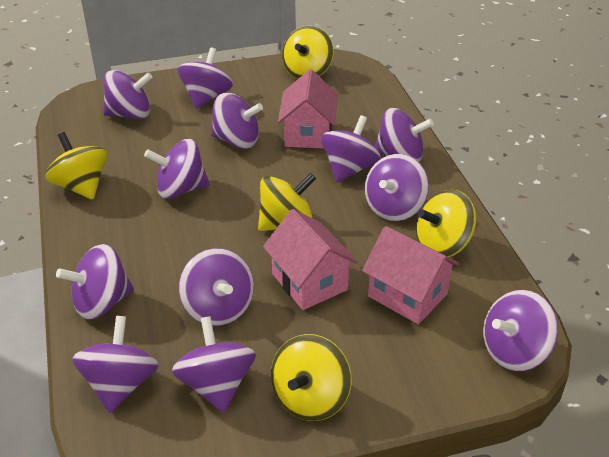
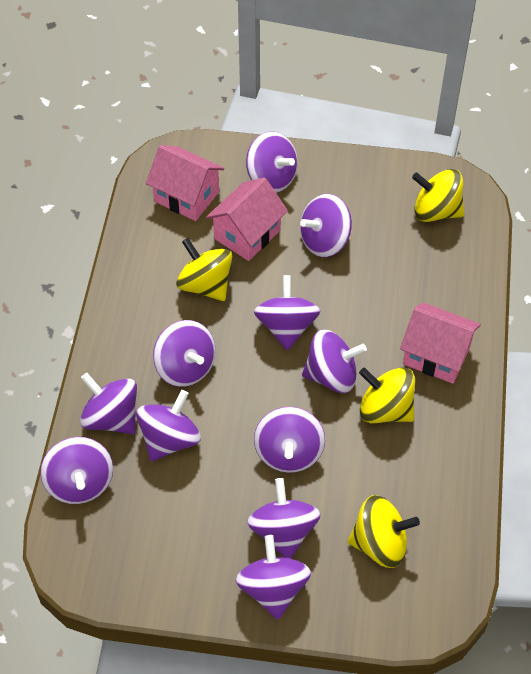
purple spinning top: [56,244,134,320] [72,316,159,413] [103,70,153,119] [144,139,210,199] [172,316,256,413] [178,47,233,109] [179,248,254,326] [211,93,263,149] [321,115,381,183] [365,154,429,221] [374,108,434,162] [483,290,558,371] = 12 -> [40,437,113,504] [80,373,137,434] [136,390,201,461] [153,320,216,387] [236,535,311,619] [246,131,298,193] [247,478,321,559] [254,275,320,351] [254,407,325,473] [300,194,352,257] [302,329,367,393] = 11
yellow spinning top: [45,132,107,200] [258,173,316,231] [271,334,351,421] [282,26,334,79] [416,190,476,257] = 5 -> [176,238,232,301] [348,495,420,568] [359,367,415,423] [412,169,464,222] = 4

